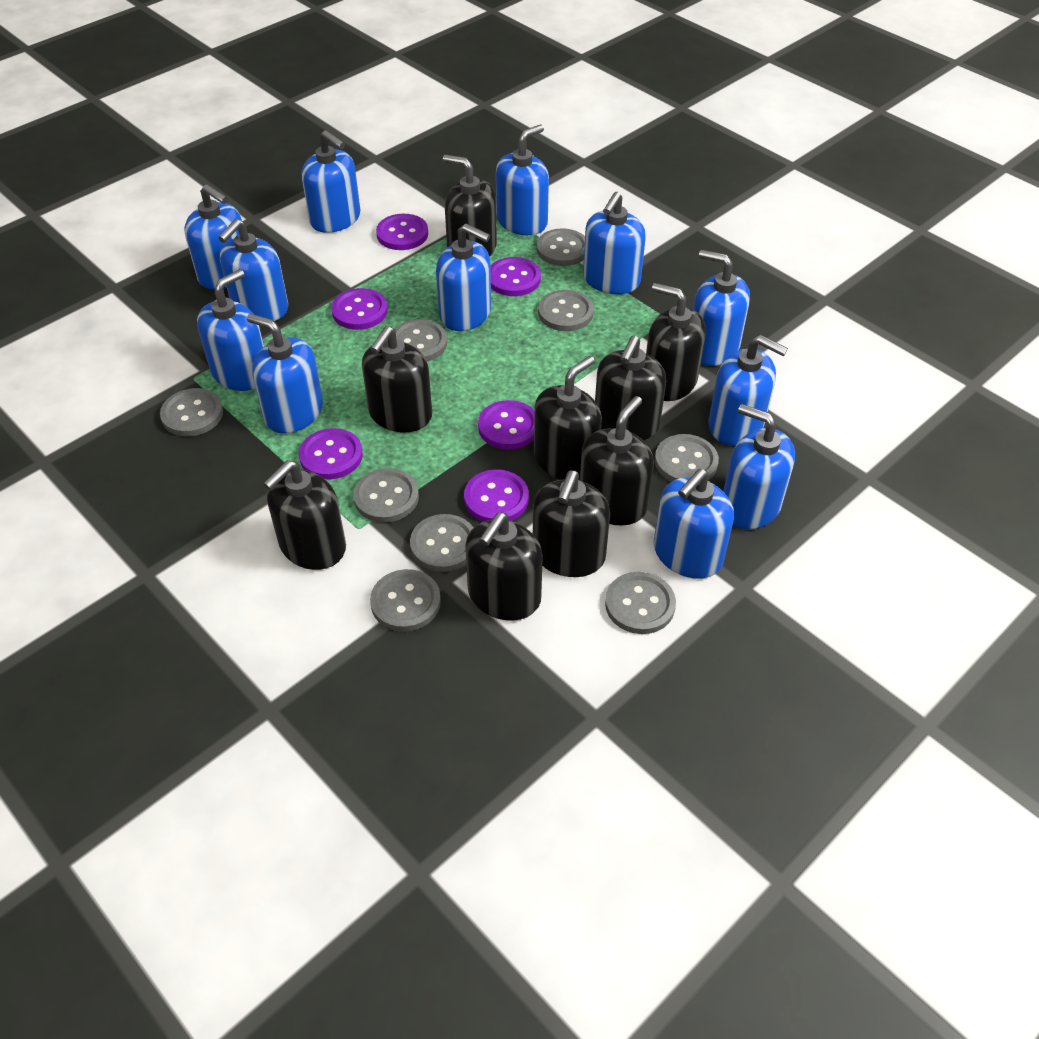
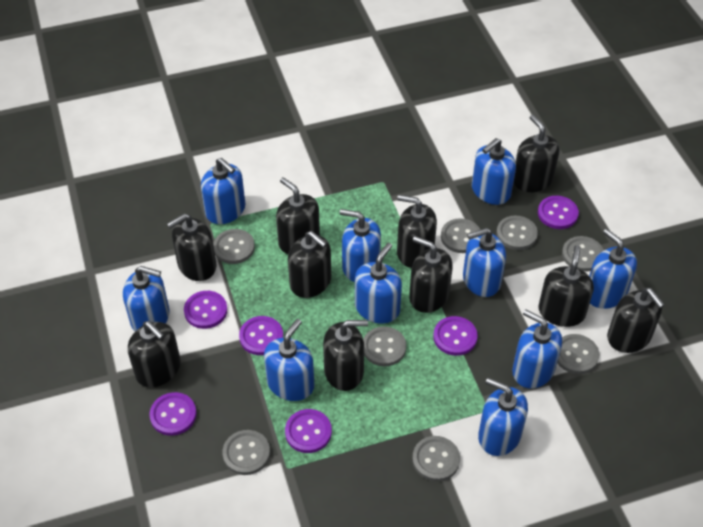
black soap dispenser: [264,460,346,570] [362,326,432,432] [443,155,497,257] [465,512,543,621] [533,471,610,577] [534,356,602,481] [580,396,654,526] [595,336,666,440] [646,283,706,401] = 9 -> [128,321,181,387] [167,213,216,281] [276,177,320,254] [288,231,331,298] [323,320,368,391] [397,195,437,268] [409,236,453,313] [514,115,560,192] [539,245,594,327] [607,288,665,353] = 10
blue soap dispenser: [184,184,242,290] [197,269,264,391] [218,219,288,321] [247,314,323,434] [302,130,360,233] [436,224,491,331] [496,124,549,235] [583,192,646,294] [654,469,734,579] [693,250,750,366] [708,335,788,446] [723,404,795,529] = 12 -> [123,266,170,331] [201,158,245,224] [264,319,314,401] [340,209,381,282] [355,243,402,324] [463,228,506,297] [472,138,516,205] [478,378,528,456] [512,309,562,388] [589,229,637,309] = 10
grey button: [160,388,223,437] [353,468,419,523] [370,569,441,631] [395,319,447,362] [410,514,474,572] [537,228,585,266] [538,290,594,331] [605,572,676,634] [655,434,719,482] = 9 -> [213,229,255,264] [223,430,270,475] [363,326,406,366] [412,436,460,481] [441,218,481,253] [496,216,538,250] [557,334,599,374] [562,236,604,272] = 8

